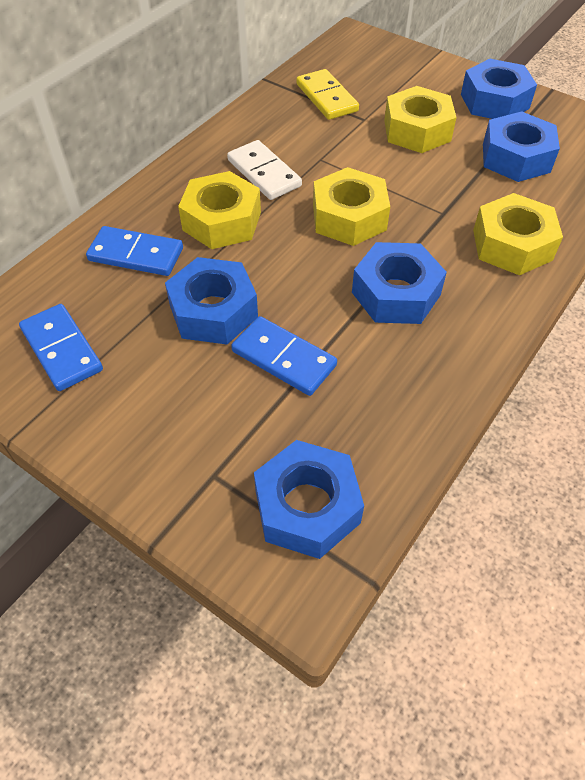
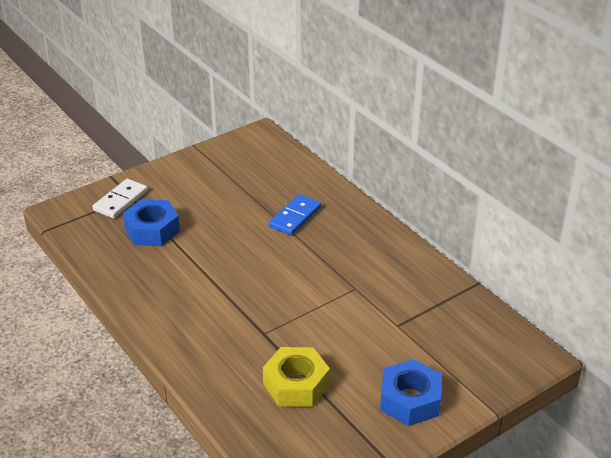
blue domino: [19,304,103,391] [86,226,183,276] [231,316,337,396] = 3 -> [269,194,321,235] = 1
blue nut: [165,257,258,345] [254,440,364,559] [352,242,447,324] [461,59,537,119] [483,111,560,182] = 5 -> [123,199,180,246] [380,359,442,426] = 2
yellow domino: [296,69,359,120] = 1 -> none = 0
yellow nut: [178,171,261,249] [313,167,390,246] [384,86,457,153] [473,193,563,275] = 4 -> [263,347,330,407] = 1

